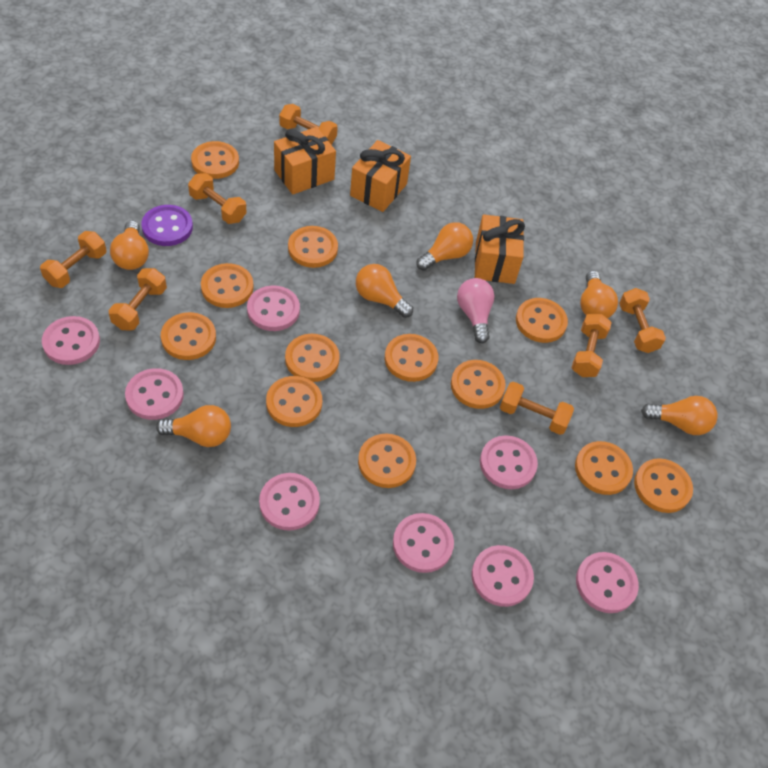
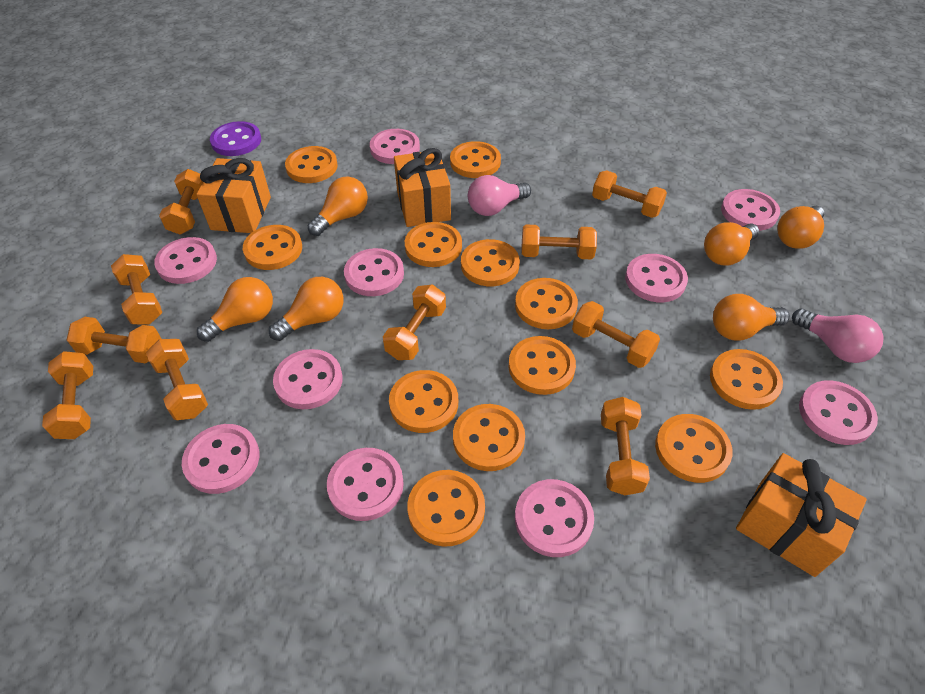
orange dumbbell: [40,231,106,288] [109,268,167,330] [188,173,247,224] [279,104,338,145] [500,382,574,435] [572,313,612,377] [619,288,666,353] = 7 -> [42,351,93,439] [67,317,161,364] [111,254,162,325] [146,339,208,420] [159,169,203,234] [383,284,446,360] [521,225,597,259] [572,301,660,368] [592,170,667,218] [601,397,650,495] = 10
pink button: [42,316,100,365] [125,368,184,420] [247,286,300,331] [259,473,320,531] [393,513,454,573] [471,545,534,607] [480,435,538,489] [576,552,639,613] = 8 -> [154,237,217,284] [182,424,259,494] [273,349,343,409] [327,448,404,521] [344,248,404,296] [370,129,420,164] [515,479,594,557] [625,254,688,302] [721,189,780,231] [799,380,878,445] = 10
pink light bulb: [457,278,495,343] = 1 -> [468,175,531,216] [792,309,884,363] = 2

